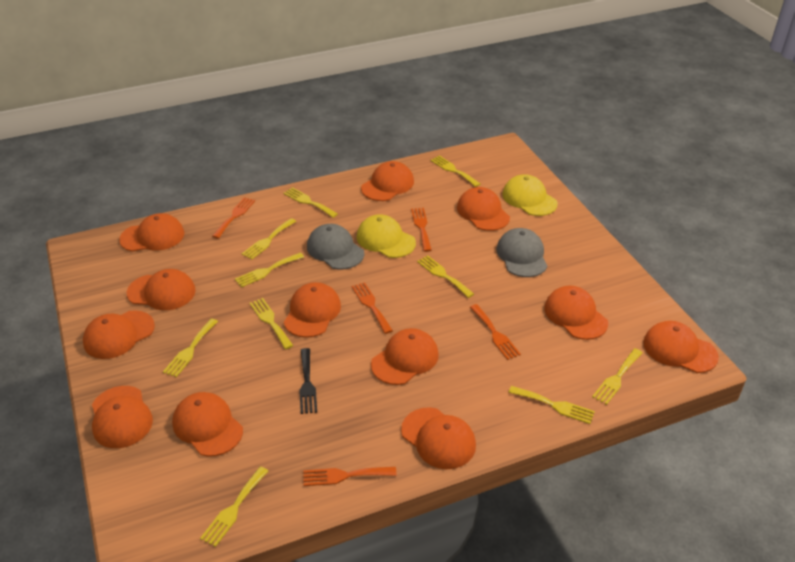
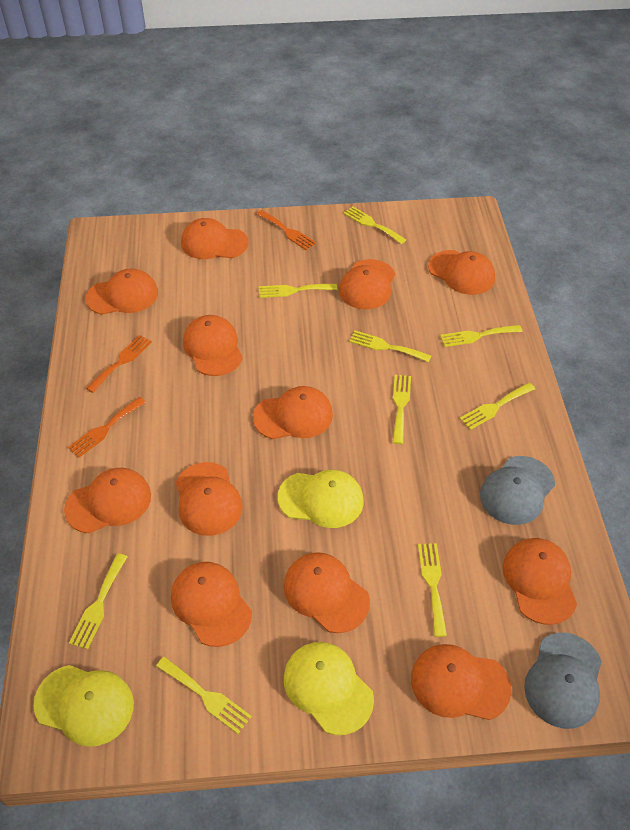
black fork: [299,348,317,414] = 1 -> none = 0
orange fork: [212,197,255,239] [303,467,396,486] [352,282,393,334] [411,208,432,252] [470,304,521,360] = 5 -> [68,397,146,458] [86,335,152,393] [257,210,316,250] = 3
yellow cap: [357,214,416,258] [502,174,558,216] = 2 -> [34,665,134,747] [278,470,364,528] [284,642,374,735] = 3
yellow fork: [163,319,218,377] [200,466,268,547] [235,253,304,287] [242,218,296,260] [250,298,293,349] [284,187,338,218] [417,255,474,298] [430,155,480,187] [508,386,595,424] [592,348,642,405] = 10 -> [69,553,127,649] [156,657,252,734] [259,284,337,298] [344,206,406,244] [349,331,431,362] [392,375,411,444] [418,543,447,637] [440,325,523,347] [459,383,535,430] = 9

